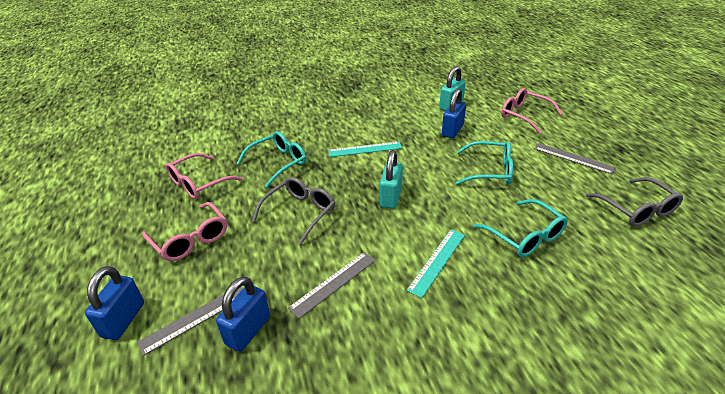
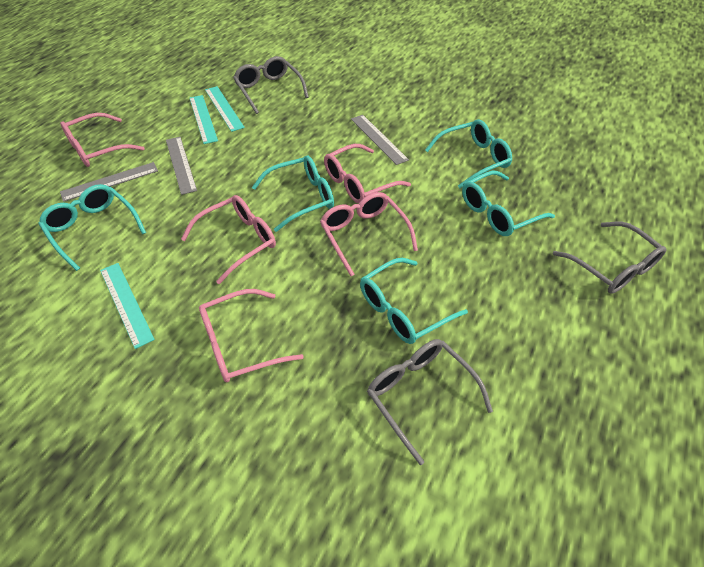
blue padlock: [85,266,144,340] [216,276,270,352] [442,89,466,138] = 3 -> none = 0
grey glasses: [252,177,335,246] [586,177,683,227] = 2 -> [233,56,309,114] [367,339,493,465] [553,222,667,294] = 3
pink glasses: [142,202,227,261] [166,153,243,199] [501,88,562,134] = 3 -> [60,113,144,167] [181,195,276,284] [199,289,304,382] [320,192,418,276] [324,144,411,204] = 5
turquoise glasses: [237,131,307,188] [456,141,513,185] [473,199,568,257] = 3 -> [39,184,146,271] [252,155,334,232] [360,258,468,344] [425,119,512,188] [462,171,555,236] = 5
turquoise padlock: [380,150,403,209] [439,66,466,111] = 2 -> none = 0
turquoise ruler: [328,142,402,157] [407,230,465,298] = 2 -> [100,263,155,349] [190,95,218,144] [205,86,245,132] = 3

